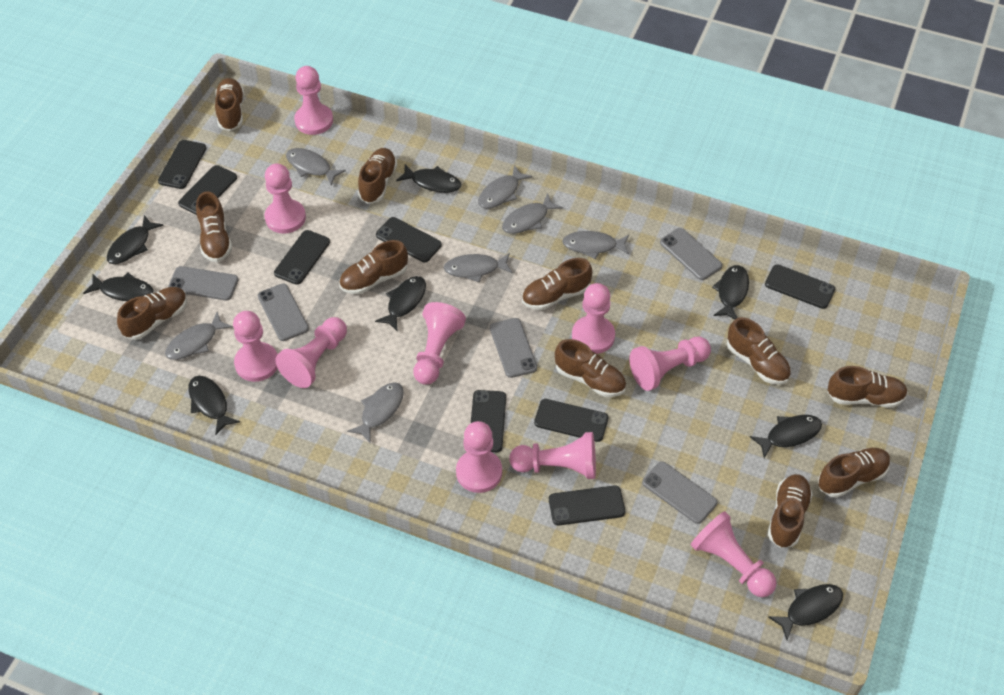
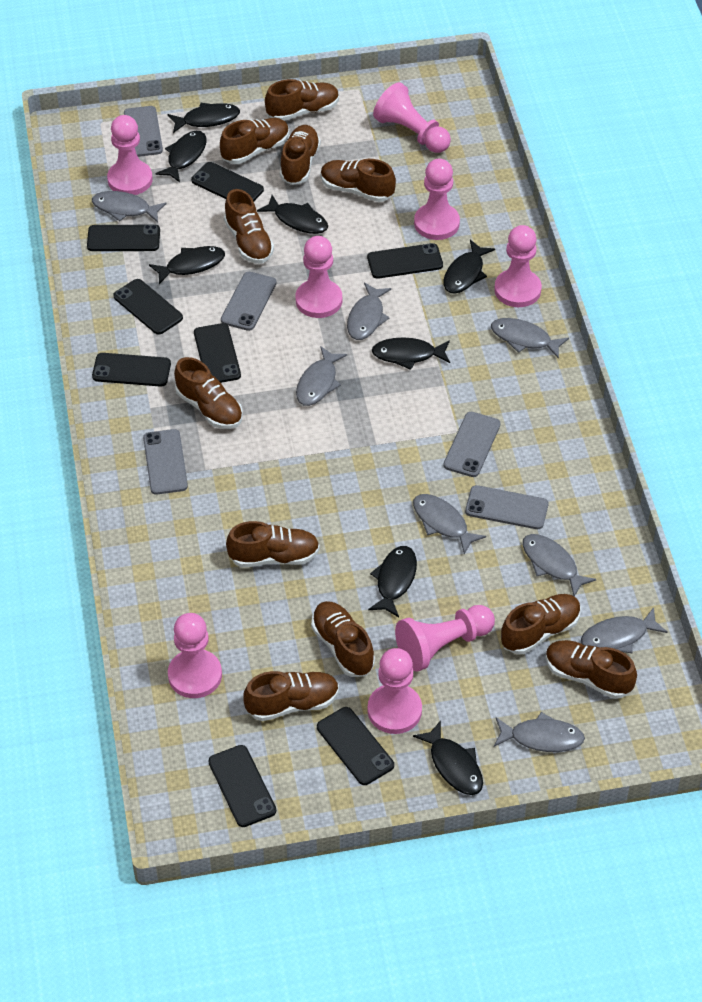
grey fish: [165,312,233,360] [286,148,346,185] [347,382,404,443] [444,253,513,283] [478,165,532,209] [502,193,563,234] [562,231,629,259] = 7 -> [92,191,167,223] [296,346,347,406] [347,283,391,340] [413,494,486,554] [491,318,569,359] [494,712,585,752] [523,534,596,597] [581,607,668,653] = 8
pink pawn: [233,311,278,382] [265,163,306,234] [275,317,347,388] [294,66,333,135] [413,302,466,385] [456,421,502,493] [509,432,596,479] [572,283,615,354] [630,337,711,391] [691,511,777,597] = 10 -> [107,115,153,195] [168,613,222,698] [295,236,342,318] [368,648,422,734] [373,82,451,153] [395,605,495,672] [414,159,460,240] [494,225,542,307] = 8

